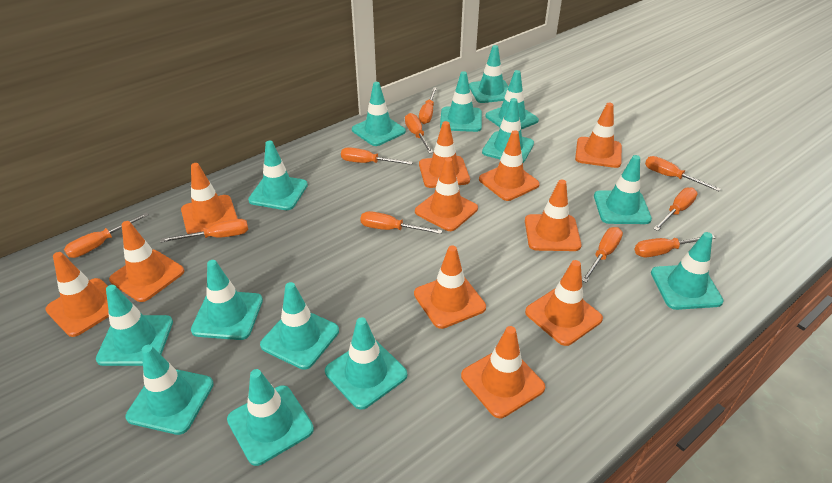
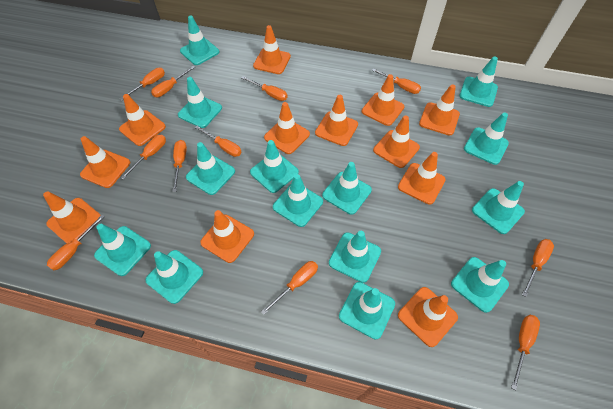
orange screwdriver: [64,212,149,258] [160,219,248,242] [341,147,413,165] [360,211,442,234] [405,113,433,154] [419,87,437,124] [582,227,623,283] [635,235,716,257] [645,156,721,191] [653,187,698,231] = 10 -> [47,215,105,270] [120,68,165,100] [121,135,166,180] [151,66,195,97] [172,140,187,192] [195,126,242,157] [242,76,288,101] [261,261,318,315] [372,68,421,94] [511,315,540,390] [522,239,554,297] = 11
orange traffic cone: [45,252,109,337] [109,221,184,302] [181,163,238,234] [414,245,486,329] [415,157,478,231] [419,121,470,188] [461,326,545,418] [479,130,540,201] [525,179,582,251] [525,260,603,346] [575,103,622,168] = 11 -> [43,191,101,243] [80,136,130,188] [119,94,166,146] [200,210,254,263] [253,25,291,74] [264,102,310,154] [315,95,358,146] [362,74,405,126] [373,116,420,168] [398,152,446,204] [398,287,458,347] [419,84,460,135] = 12

